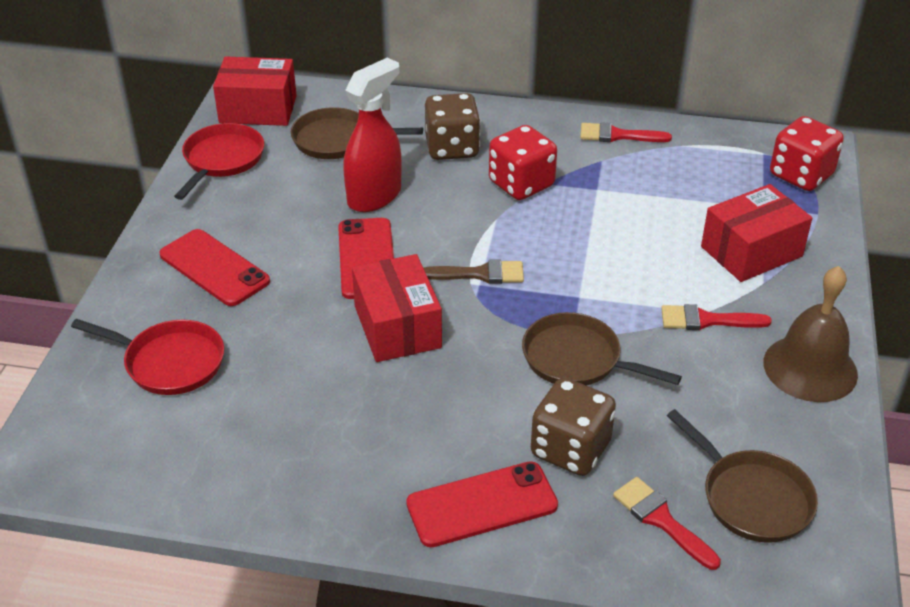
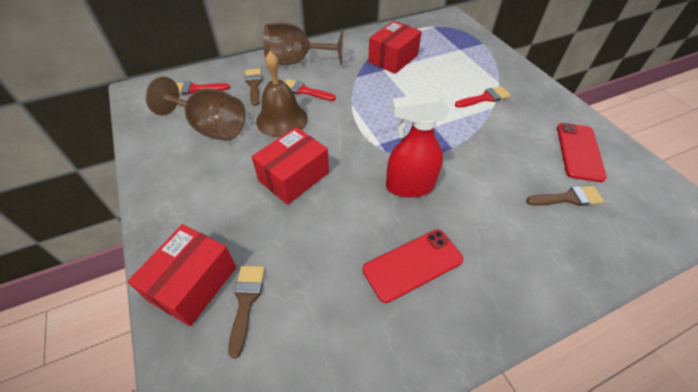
brown brush: [424,260,524,284] = 1 -> [228,266,265,358] [245,68,262,106] [526,186,604,206] = 3
brown dice: [425,93,481,160] [531,378,616,476] = 2 -> none = 0
brown goblet: none = 0 -> [146,76,246,141] [263,22,343,65] = 2
brown pan: [291,107,423,159] [522,312,682,386] [667,409,818,543] = 3 -> none = 0
red dice: [489,125,557,200] [770,116,844,191] = 2 -> none = 0
red pan: [71,319,224,395] [174,123,264,200] = 2 -> none = 0
red phone: [160,229,270,306] [338,218,394,299] [406,461,558,547] = 3 -> [363,229,463,303] [557,123,607,182] = 2

